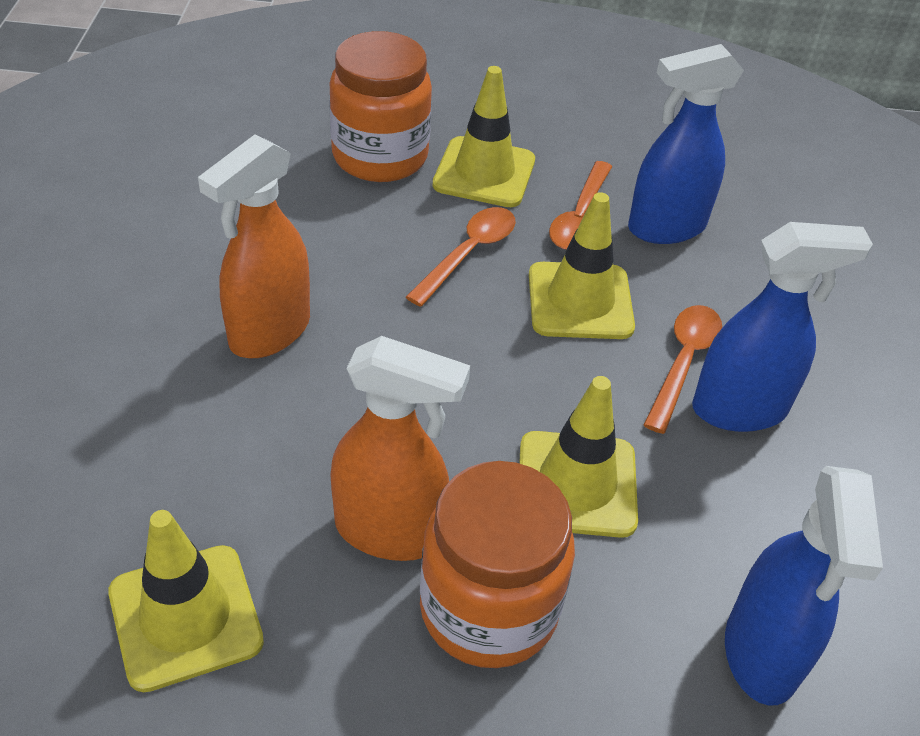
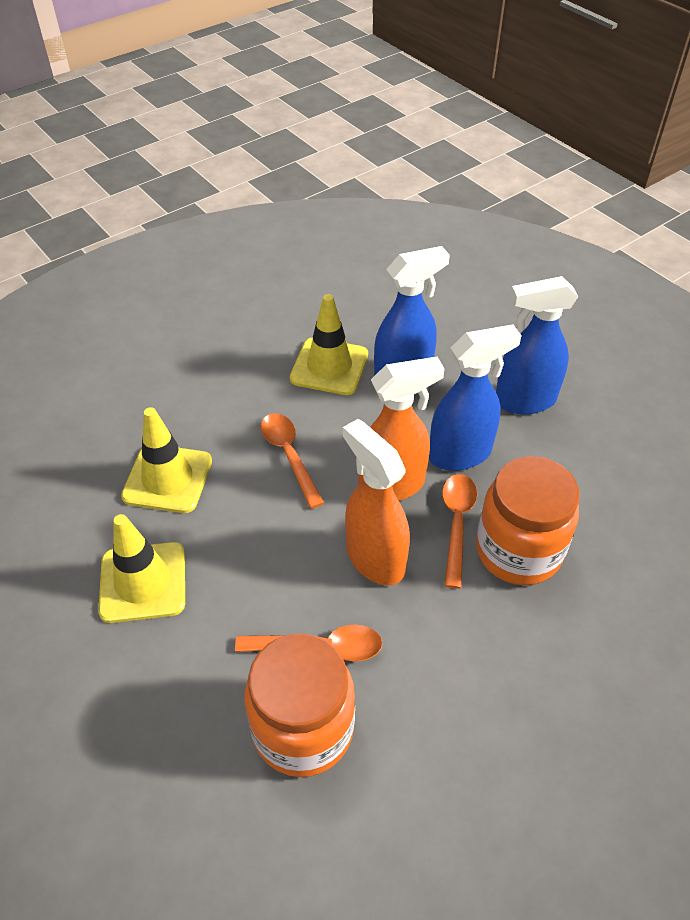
yellow traffic cone: [108,510,264,692] [432,66,535,207] [519,376,638,538] [529,192,635,339] = 4 -> [98,514,185,623] [121,407,212,513] [290,294,368,395] = 3

